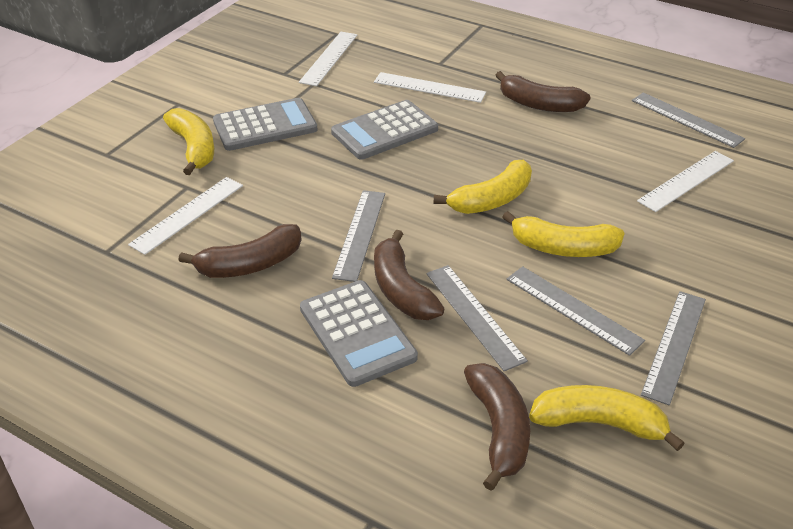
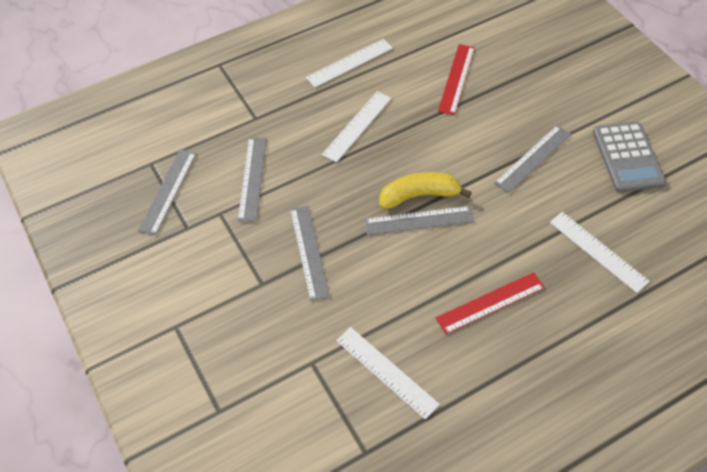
brown banana: [178,224,302,278] [374,230,444,320] [464,363,530,491] [495,71,591,112] = 4 -> none = 0
grey calculator: [213,98,318,151] [300,280,418,387] [331,100,438,160] = 3 -> [593,121,666,192] = 1
red ruler: none = 0 -> [436,272,545,334] [438,44,475,115] = 2
yellow banana: [163,108,214,175] [434,160,532,214] [502,211,625,257] [529,385,685,451] = 4 -> [379,172,472,209] = 1

